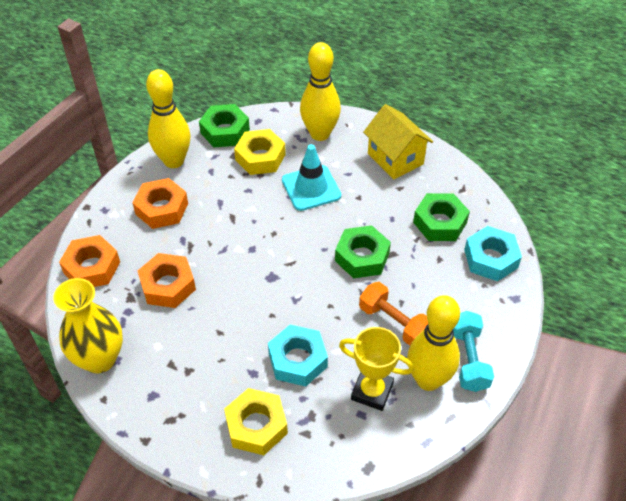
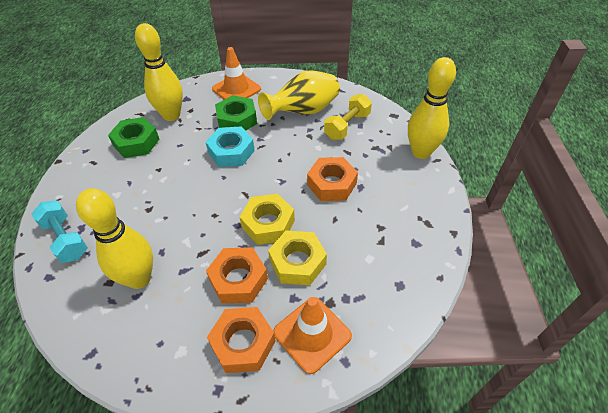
green nut: [199,104,250,147] [335,225,391,279] [413,193,470,241] = 3 -> [108,117,159,158] [215,95,257,131] = 2
orange dumbbell: [359,282,428,346] = 1 -> none = 0
orange traffic cone: none = 0 -> [212,47,261,100] [273,297,352,374] = 2
turquoise nut: [268,325,328,387] [464,226,522,281] = 2 -> [206,126,255,167] = 1
turquoise traffic cone: [282,144,341,211] = 1 -> none = 0
yellow dumbbell: none = 0 -> [324,94,372,140] = 1
yellow house: [363,104,433,180] = 1 -> none = 0
yellow trophy: [339,327,414,411] = 1 -> none = 0

